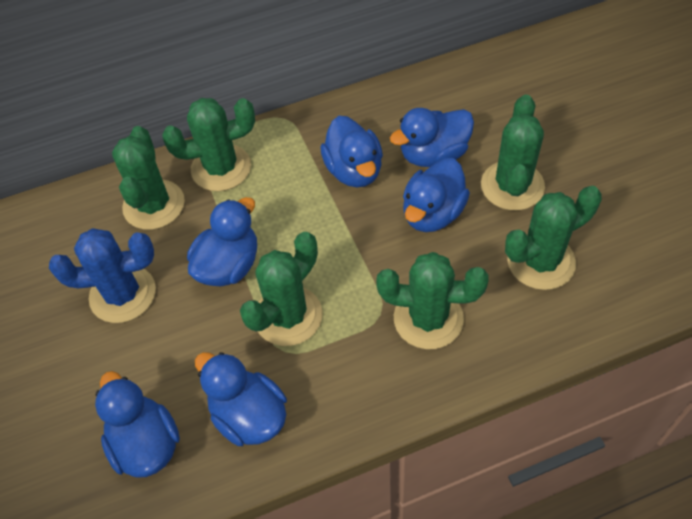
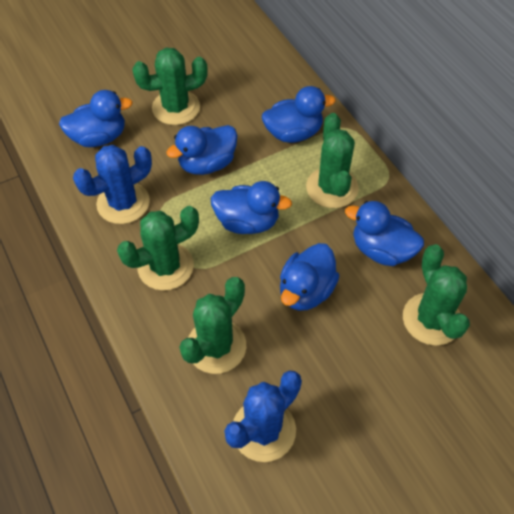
blue cactus: [49,228,156,323] = 1 -> [73,145,152,224] [224,370,302,462] = 2
green cactus: [112,126,185,230] [162,98,255,191] [240,232,322,346] [376,252,489,349] [481,95,545,211] [505,186,602,290] = 6 -> [117,206,199,291] [132,48,208,125] [179,277,246,374] [306,113,359,208] [403,244,470,346] = 5

